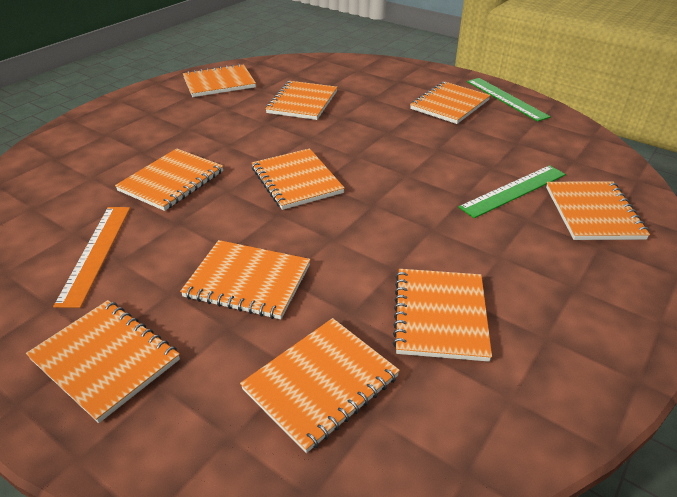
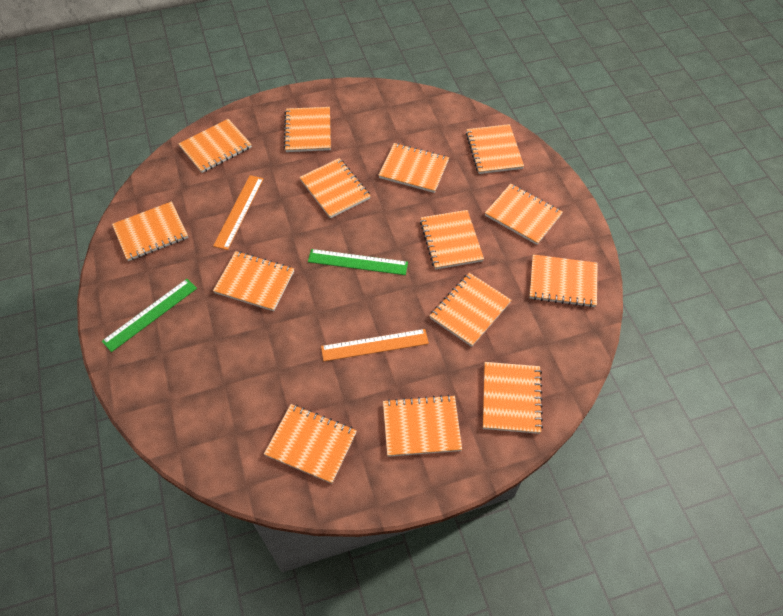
orange notebook: [26,300,180,423] [115,148,223,211] [180,240,311,319] [183,64,256,97] [240,318,400,453] [252,148,345,210] [265,81,337,120] [393,269,492,362] [410,82,491,124] [546,181,650,240] = 10 -> [112,201,188,261] [179,119,252,173] [213,251,294,311] [264,404,357,484] [284,107,331,152] [299,158,371,218] [378,143,449,193] [383,395,462,457] [420,210,484,270] [430,273,511,347] [466,124,524,174] [483,362,543,434] [485,184,563,245] [529,254,598,308] = 14
orange ruler: [53,207,130,308] = 1 -> [213,175,264,250] [321,329,429,361] = 2

